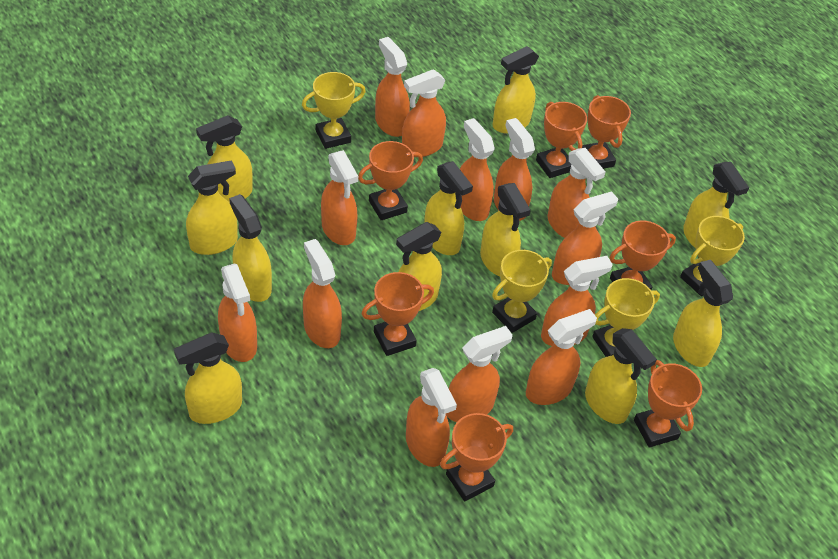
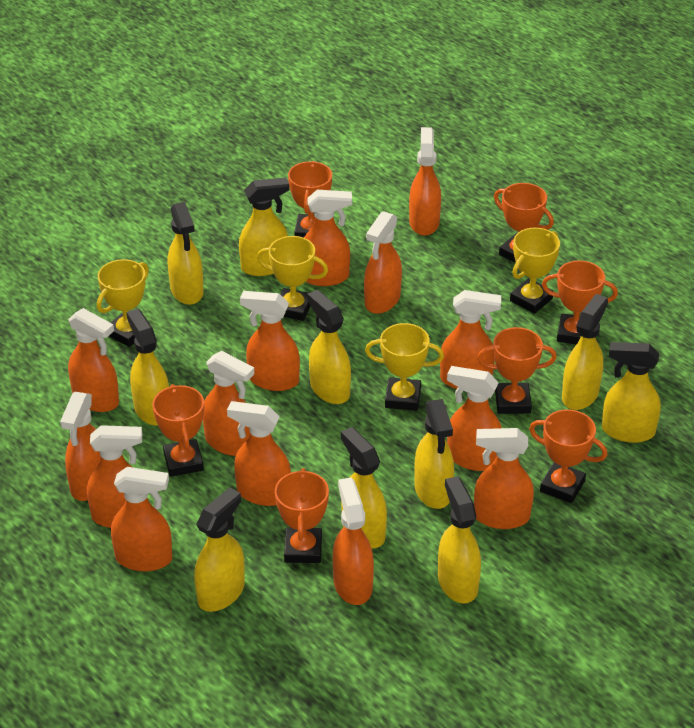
orange spray bottle: [218,263,257,362] [303,239,342,348] [321,150,358,245] [375,37,410,137] [402,69,446,157] [406,368,457,467] [446,326,513,422] [460,118,495,221] [494,118,535,221] [526,309,597,405] [541,256,613,346] [547,148,606,238] [552,191,618,285] = 13 -> [60,392,101,501] [68,308,119,412] [87,425,142,528] [111,467,172,571] [203,351,254,456] [227,401,291,506] [240,291,300,391] [304,190,352,286] [333,477,374,605] [364,211,402,314] [409,127,441,236] [440,290,501,389] [447,366,502,471] [474,428,534,529] = 14
yellow spray bottle: [174,333,242,424] [186,160,238,255] [196,115,253,203] [229,194,272,302] [396,222,442,311] [424,161,473,255] [480,183,531,276] [493,46,539,134] [585,328,657,424] [673,260,733,367] [683,162,749,248] = 11 -> [126,309,169,426] [168,202,204,305] [194,487,245,612] [239,178,289,276] [307,290,351,404] [341,427,387,548] [414,399,454,509] [438,476,481,604] [562,294,608,410] [602,342,661,443] = 10

